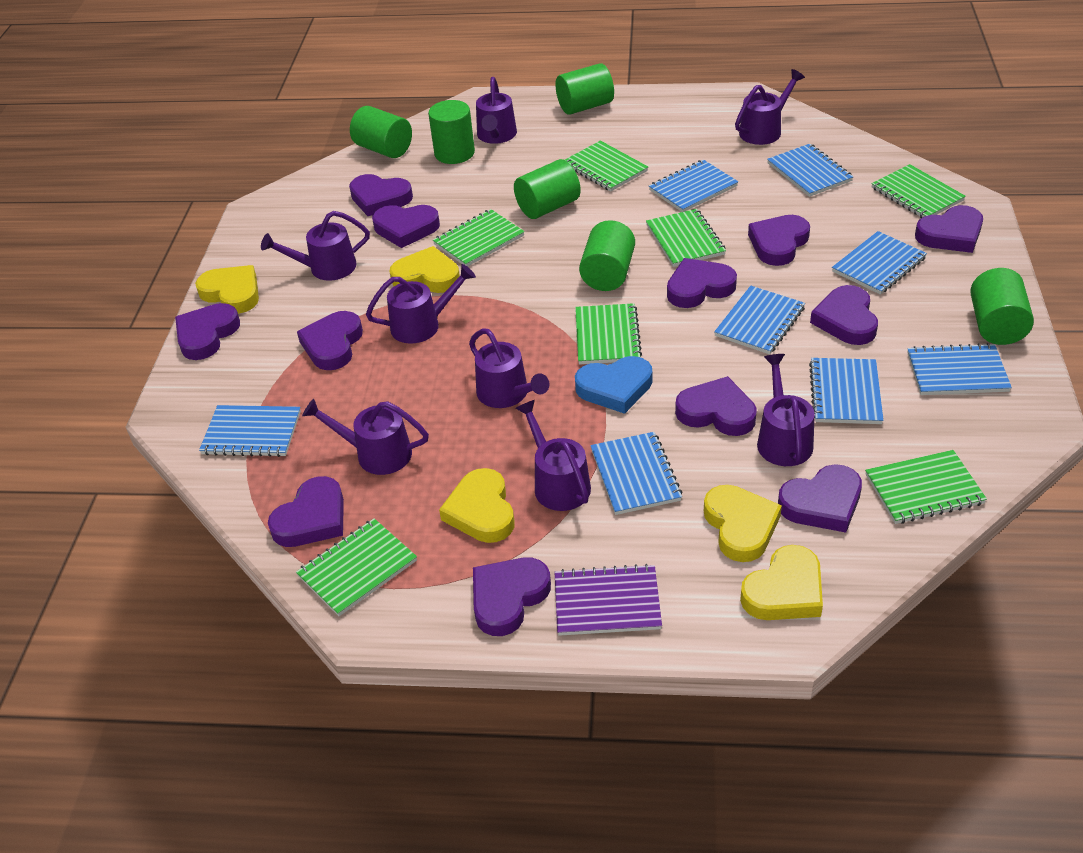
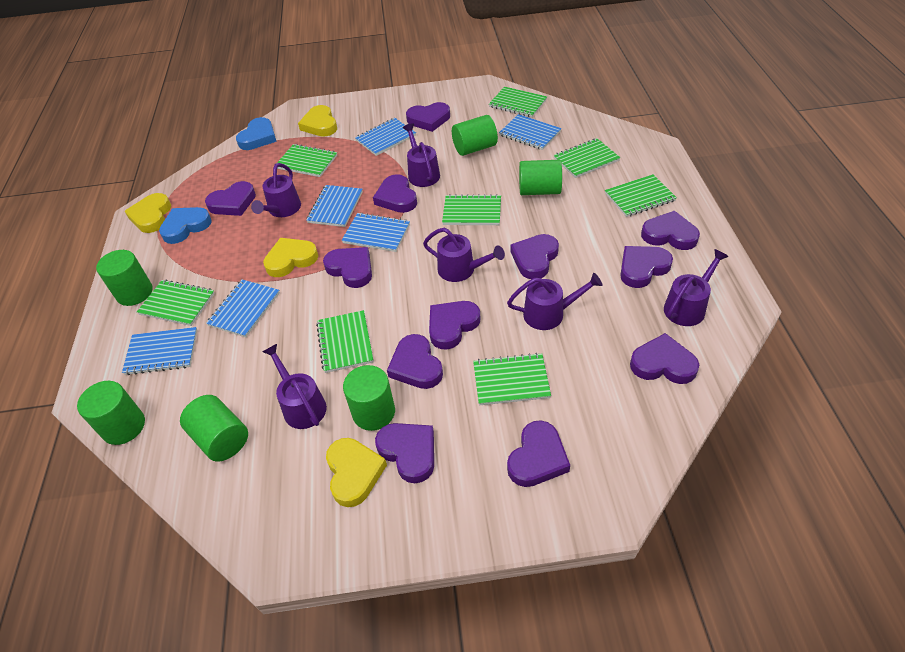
blue heart: [575,356,653,414] = 1 -> [159,207,212,244] [236,117,277,150] = 2
blue notebook: [199,405,301,457] [590,432,682,515] [649,160,738,212] [714,286,805,355] [767,144,853,197] [809,358,884,424] [832,231,927,295] [907,343,1012,395] = 8 -> [122,327,197,375] [206,279,280,337] [306,185,363,227] [341,213,410,252] [355,118,416,156] [499,114,562,150] = 6
green notebook: [296,518,417,616] [433,209,525,267] [565,140,648,191] [575,303,642,365] [646,209,726,267] [865,450,987,524] [871,164,966,218] = 7 -> [137,280,215,326] [277,144,337,177] [316,310,374,373] [442,194,501,225] [473,353,551,405] [489,87,547,117] [554,138,620,178] [605,174,677,217] = 8
purple notebook: [555,564,662,636] = 1 -> none = 0
purple watering can: [261,211,370,281] [302,399,429,475] [366,264,476,344] [469,328,550,408] [476,77,517,144] [515,400,591,511] [735,69,805,145] [757,354,815,466] = 8 -> [251,163,301,217] [262,344,327,429] [403,123,440,187] [423,228,505,282] [507,273,602,330] [664,249,729,326] = 6
yellow heart: [195,265,259,313] [389,246,460,293] [439,468,514,543] [704,485,782,562] [740,545,823,620] = 5 -> [125,193,171,233] [263,238,318,277] [298,105,337,137] [326,438,387,507] = 4

